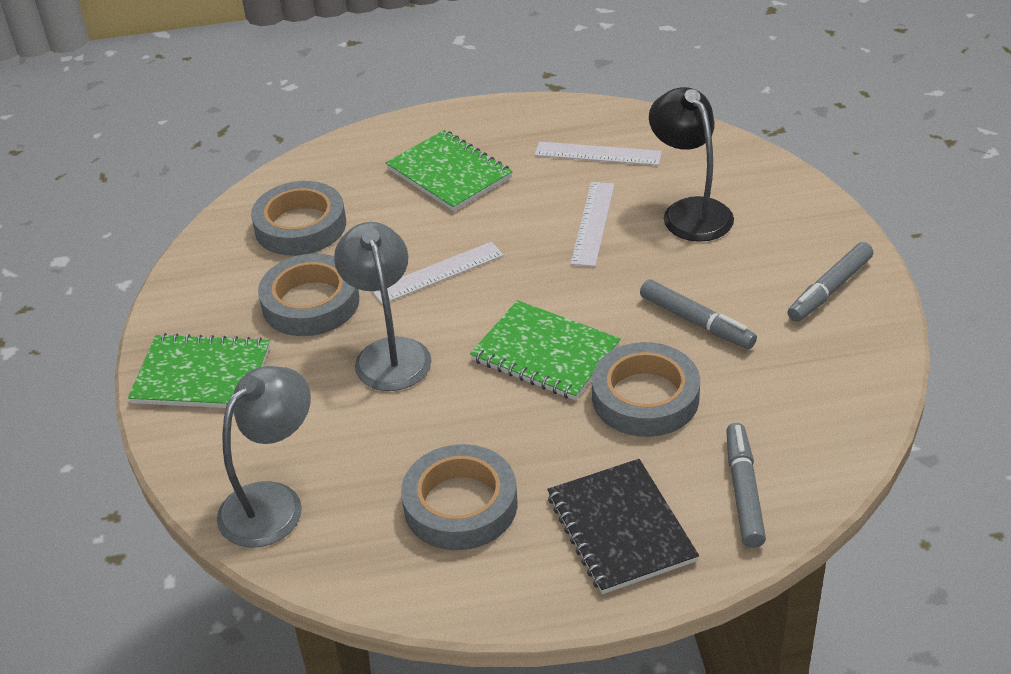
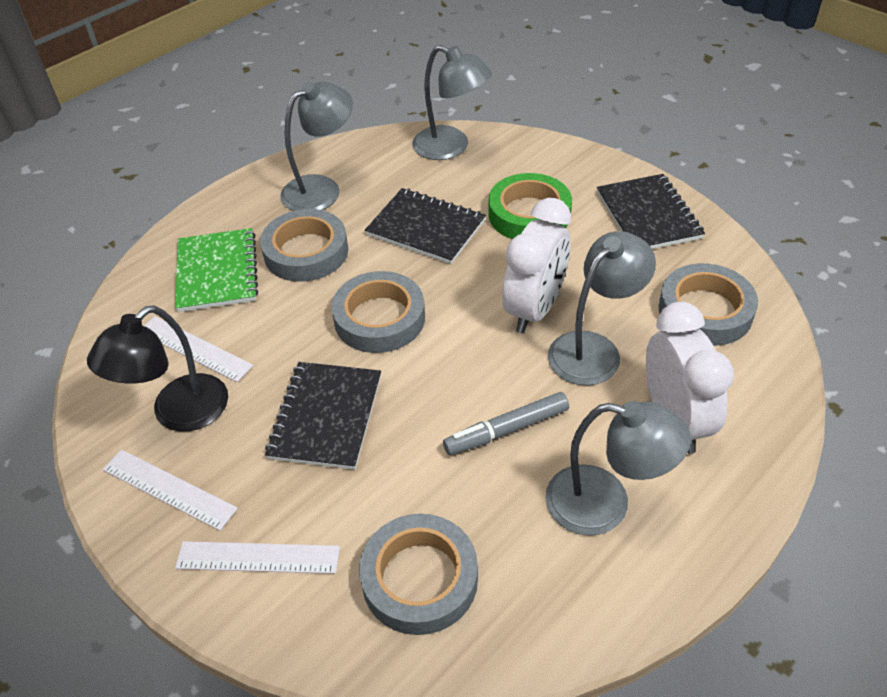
black notebook: [547,459,699,594] = 1 -> [265,362,381,470] [365,188,486,264] [597,174,705,249] = 3
green notebook: [128,333,270,408] [386,130,513,211] [470,300,621,400] = 3 -> [175,228,258,312] = 1
green tape: none = 0 -> [489,173,572,239] = 1
grey lamp: [217,366,311,548] [334,222,432,391] = 2 -> [280,82,353,211] [412,45,492,160] [545,401,691,536] [548,231,656,386] = 4
grey marker: [640,280,757,349] [726,423,766,548] [787,242,873,322] = 3 -> [443,392,569,455] = 1
white clock: none = 0 -> [502,198,571,333] [646,302,734,454] = 2

